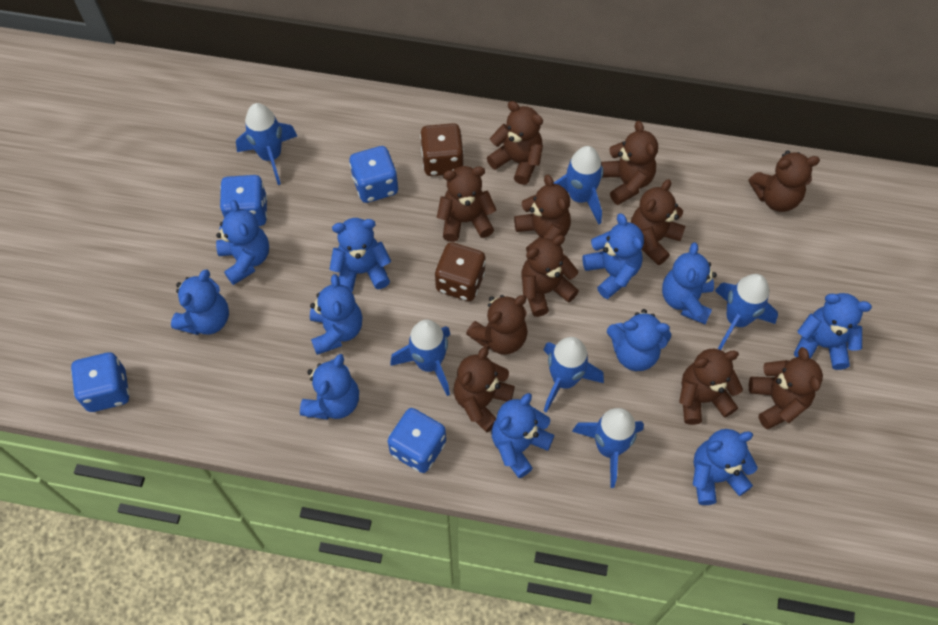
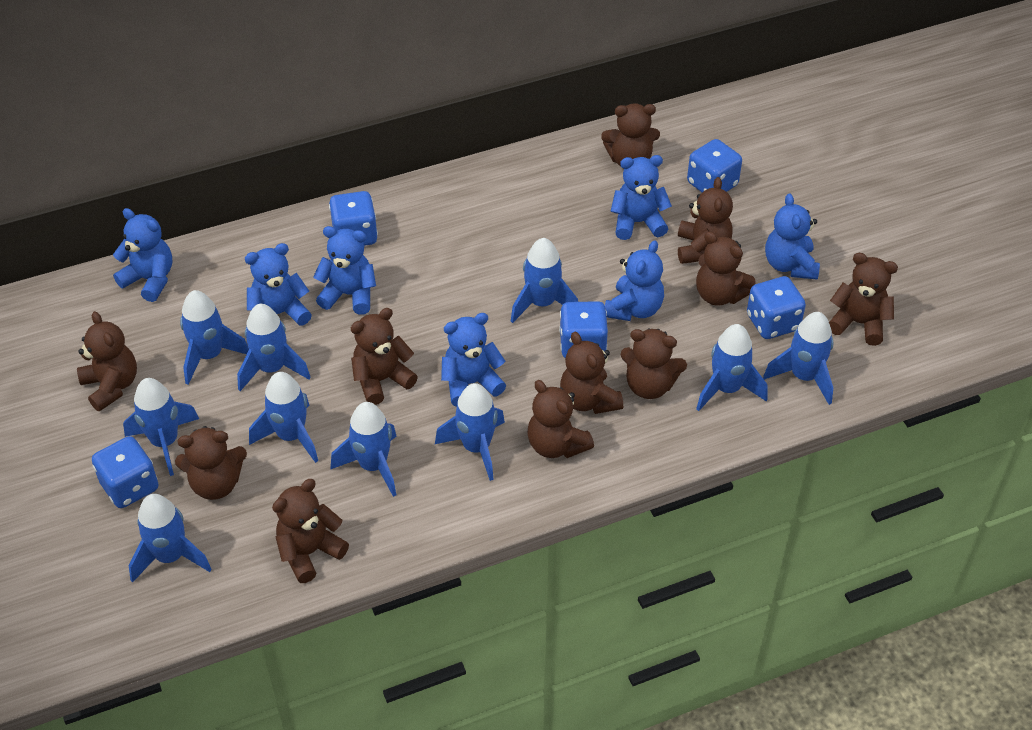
blue dice: [71,352,129,412] [220,175,267,226] [349,146,398,203] [388,408,446,473] = 4 -> [92,436,159,508] [329,191,378,246] [559,301,608,358] [687,139,742,192] [747,276,806,339] = 5
blue rocket: [236,103,297,185] [390,320,450,396] [544,337,604,413] [553,146,603,224] [572,408,644,488] [715,274,778,350] = 6 -> [123,378,199,476] [129,494,212,583] [180,290,249,385] [237,304,311,391] [249,372,318,463] [331,402,397,497] [435,383,505,481] [511,238,578,323] [696,324,768,411] [763,312,834,405] = 10
blue teddy bear: [171,269,229,335] [216,200,269,285] [300,354,359,420] [310,274,362,355] [330,218,391,292] [491,393,555,478] [582,213,644,299] [607,309,671,371] [662,242,717,324] [693,429,758,505] [794,293,872,370] = 11 -> [113,208,172,302] [245,243,312,325] [313,226,376,315] [441,313,506,407] [605,240,664,321] [611,155,672,240] [765,193,820,280] = 7
brown dice: [420,123,464,176] [435,242,486,301] = 2 -> none = 0

